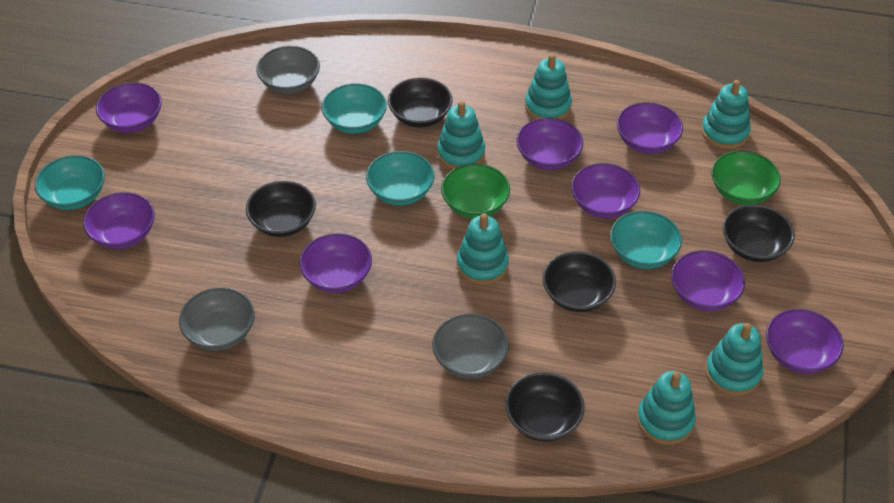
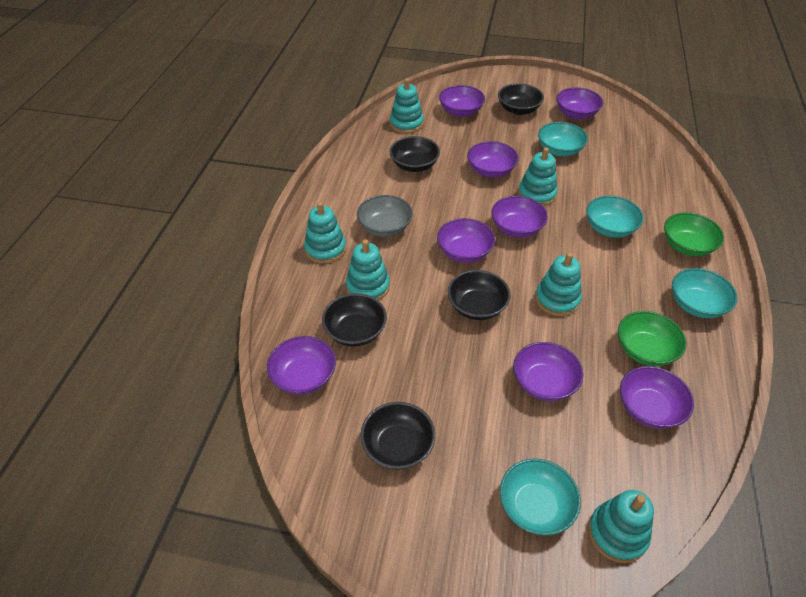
grey bowl: [179,287,255,351] [256,46,320,94] [432,313,509,379] = 3 -> [357,195,413,237] = 1

